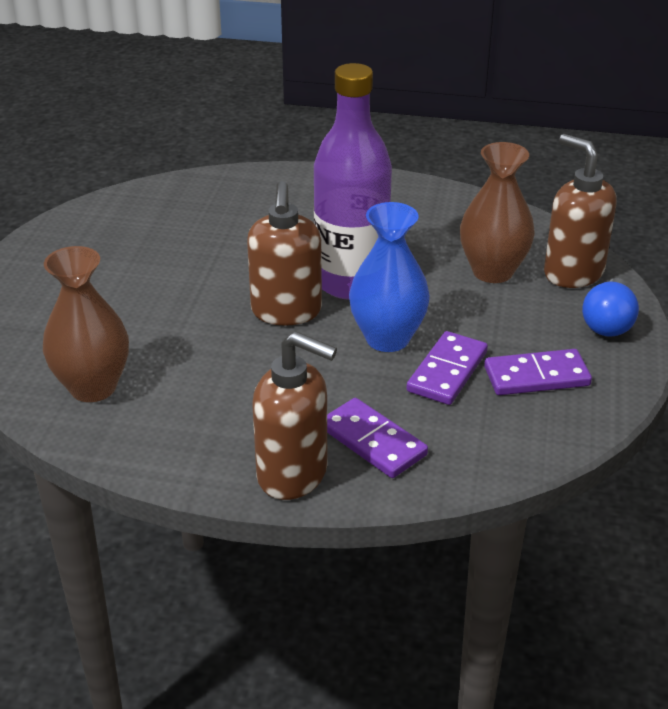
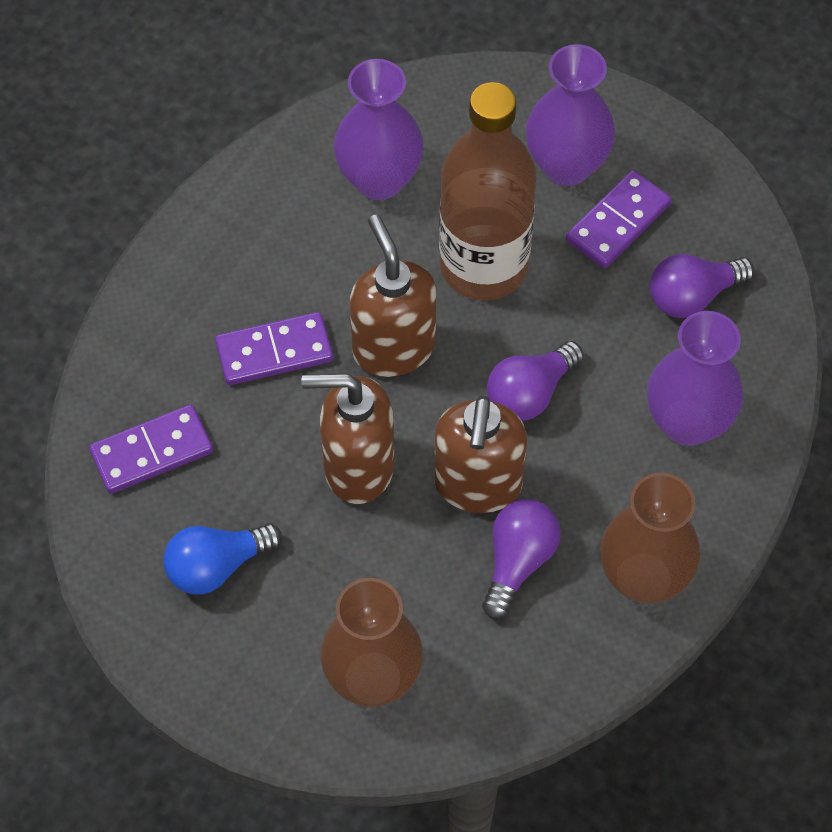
blue vase: [349,202,430,352] = 1 -> none = 0
brown bottle: none = 0 -> [439,82,537,300] = 1
purple bottle: [313,63,392,300] = 1 -> none = 0
purple light bulb: none = 0 -> [482,499,561,619] [487,341,584,421] [650,254,754,318] = 3
purple vase: none = 0 -> [334,59,424,200] [526,44,615,186] [647,311,743,446] = 3

